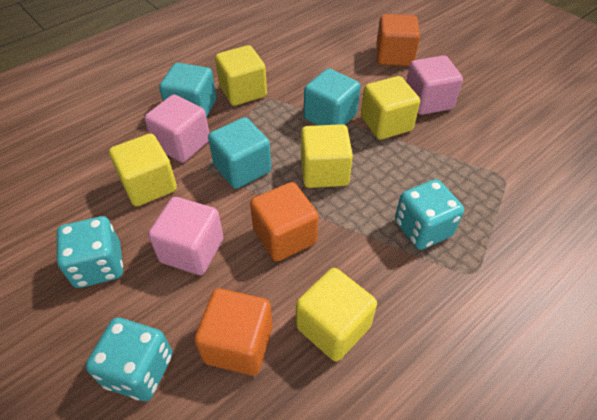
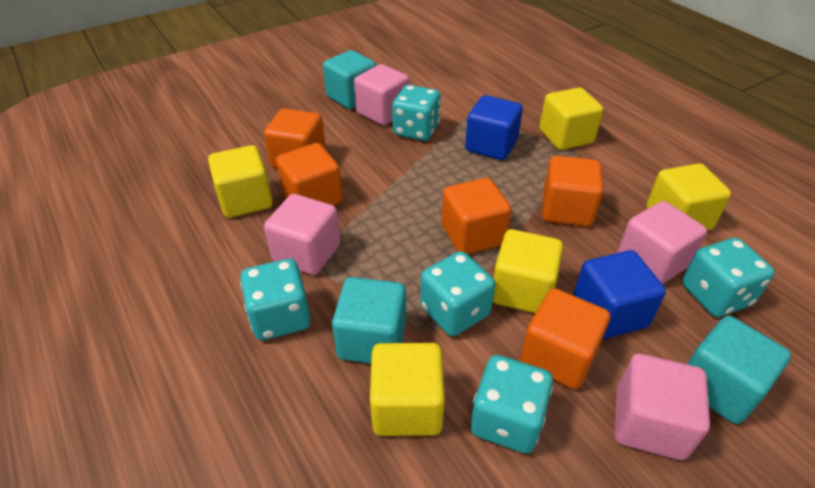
blue cube: none = 0 -> [465,95,523,160] [573,250,666,339] = 2
orange cube: [194,289,273,376] [250,182,319,262] [376,14,420,66] = 3 -> [264,108,326,168] [276,143,343,206] [442,178,512,254] [520,288,610,389] [542,156,603,227] = 5
pink cube: [144,94,209,163] [148,197,224,275] [406,55,463,115] = 3 -> [264,194,341,275] [354,64,410,125] [614,354,710,460] [617,201,707,284] = 4
turquoise dice: [57,216,123,288] [86,317,173,401] [395,179,464,250] = 3 -> [240,259,311,340] [392,85,441,141] [420,251,495,336] [470,355,553,454] [682,238,775,317] = 5

